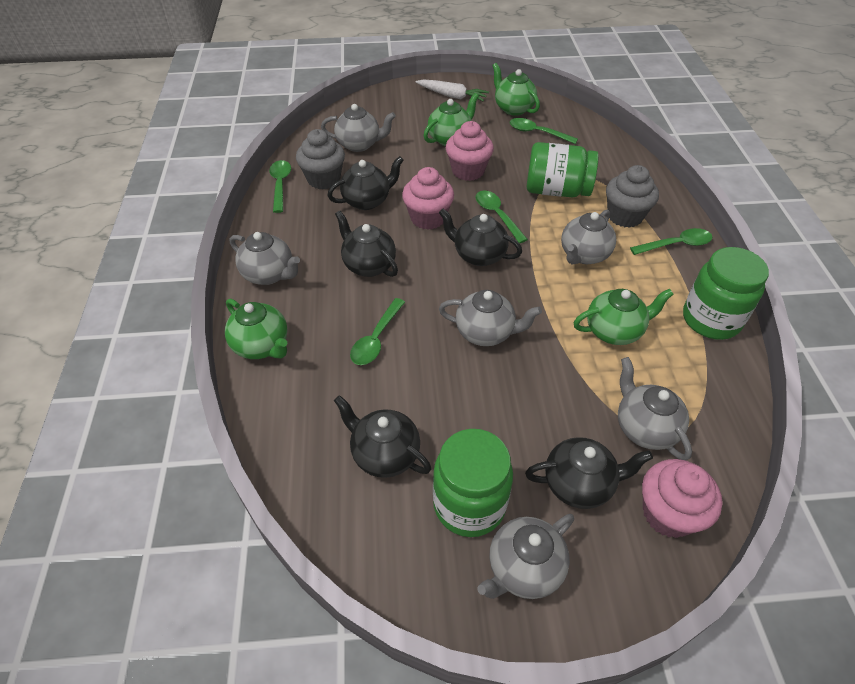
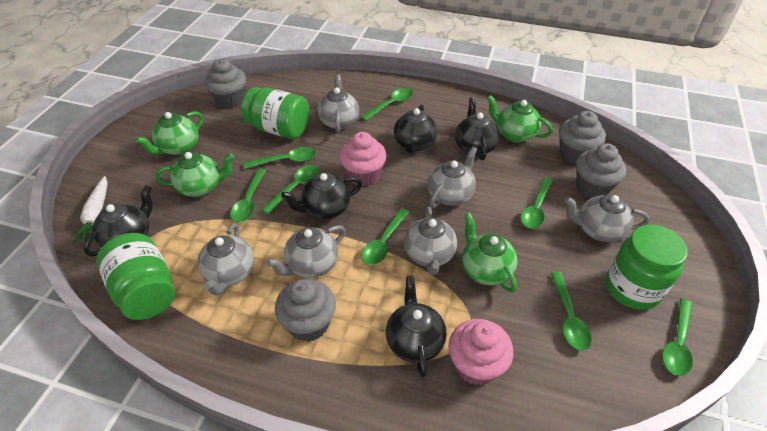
green spoon: [269,160,291,213] [350,298,405,365] [475,191,528,243] [509,118,578,144] [630,228,712,255] = 5 -> [230,169,266,222] [244,147,316,169] [261,165,320,214] [361,88,413,121] [361,208,409,265] [520,177,553,229] [551,272,592,351] [662,298,693,376] = 8
grey cupcake: [296,129,345,189] [606,165,659,228] = 2 -> [205,59,246,109] [275,279,336,342] [559,111,606,164] [576,143,626,198] = 4
pink cupcake: [402,167,454,230] [446,121,494,181] [642,459,722,538] = 3 -> [339,132,387,187] [448,319,514,385] = 2

